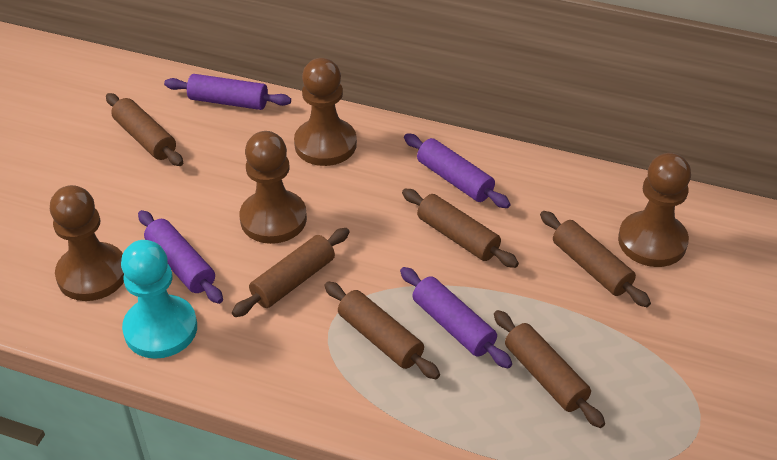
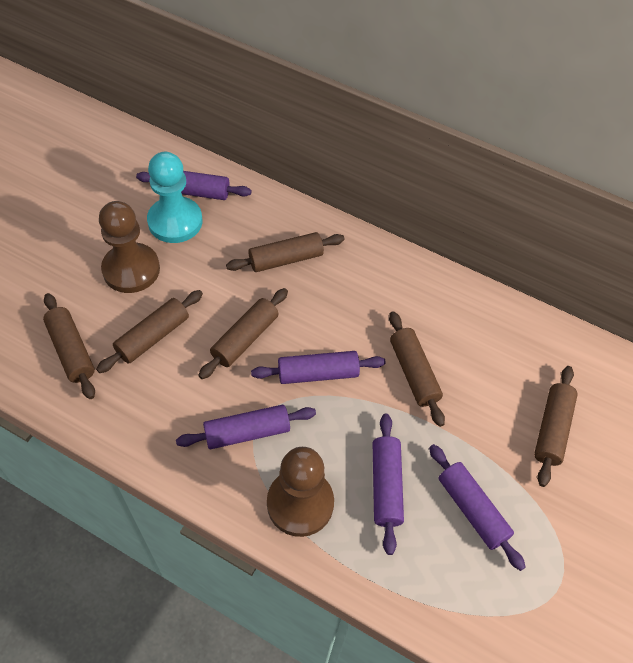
brown pawn: [50,185,124,301] [240,131,307,244] [294,58,357,166] [618,153,691,267] = 4 -> [99,201,160,293] [267,447,334,537] = 2
purple rolling pin: [138,210,223,304] [164,74,291,110] [400,267,512,368] [404,133,511,208] = 4 -> [136,171,251,200] [176,405,316,449] [251,351,386,384] [373,414,404,555] [429,444,526,571] = 5

